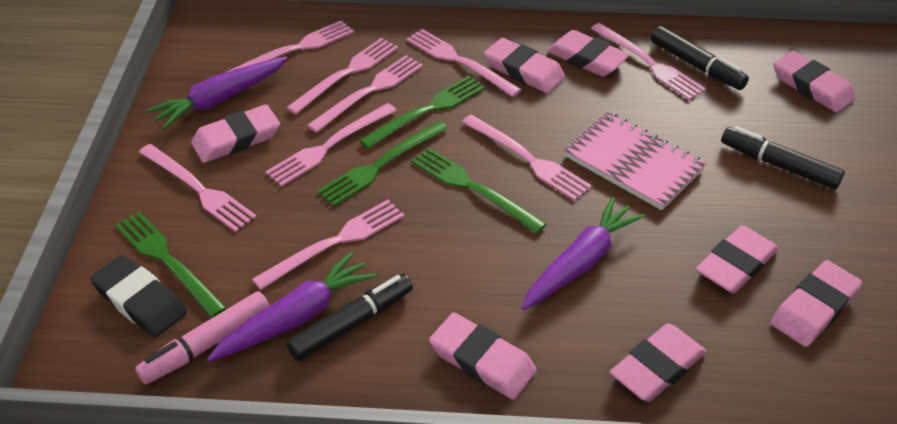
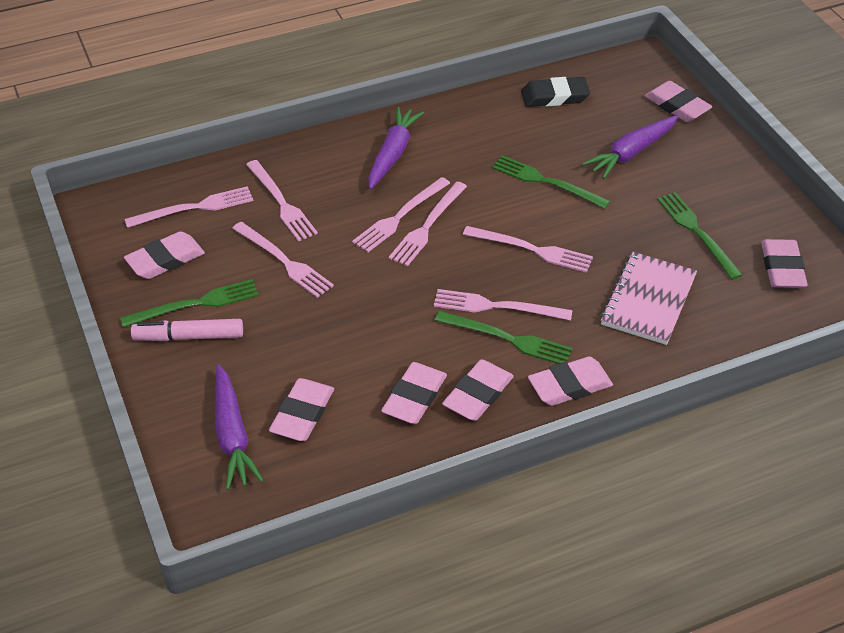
black marker: [286,274,413,361] [651,26,749,90] [721,126,845,189] = 3 -> none = 0
pink eraser: [191,104,280,163] [429,313,537,400] [484,38,565,93] [547,30,630,77] [610,323,707,402] [696,225,779,294] [770,260,862,347] [773,51,856,112] = 8 -> [124,231,205,279] [269,378,334,441] [381,362,447,424] [442,360,514,421] [528,356,613,406] [645,81,712,122] [761,239,808,288] = 7
pink fork: [139,144,257,232] [227,20,354,72] [252,200,404,290] [265,103,397,187] [286,38,398,114] [307,55,423,133] [406,29,522,97] [462,114,592,201] [591,23,706,100] = 9 -> [125,186,254,228] [232,222,334,298] [246,160,318,241] [352,177,450,252] [388,182,467,267] [434,289,573,320] [463,226,593,273] = 7

